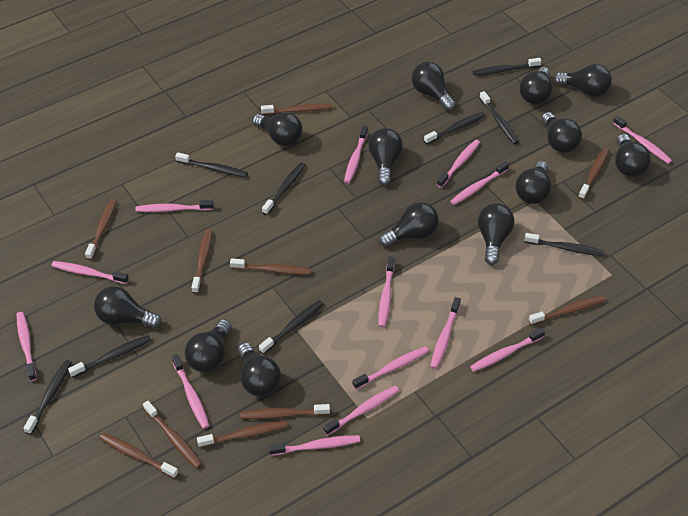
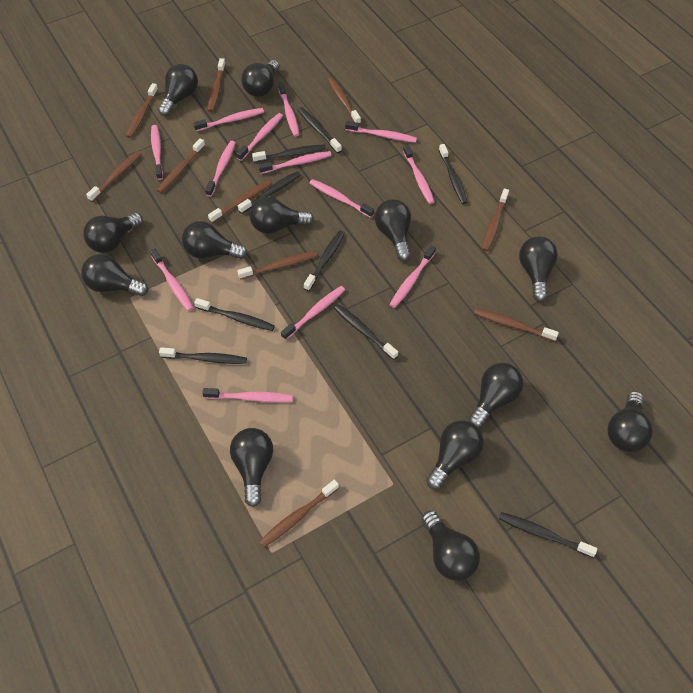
pink toothbrush: [17,312,37,381] [51,261,129,284] [136,200,214,212] [172,354,210,429] [269,435,360,456] [323,385,399,436] [344,125,368,183] [353,346,429,389] [378,257,395,327] [430,297,461,369] [437,140,480,188] [450,161,509,205] [470,328,545,372] [613,116,672,164] = 14 -> [150,248,194,311] [151,125,163,180] [193,108,264,131] [202,388,293,402] [205,141,236,197] [236,113,283,161] [258,151,332,174] [278,82,300,137] [281,286,345,340] [309,179,374,218] [345,121,417,143] [389,245,436,308] [403,144,434,204] = 13

